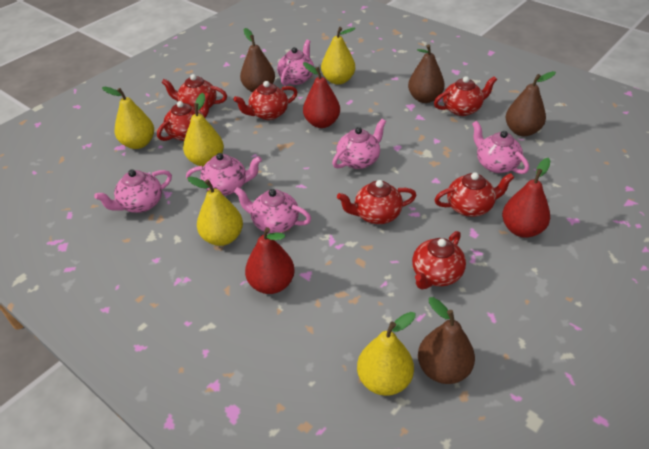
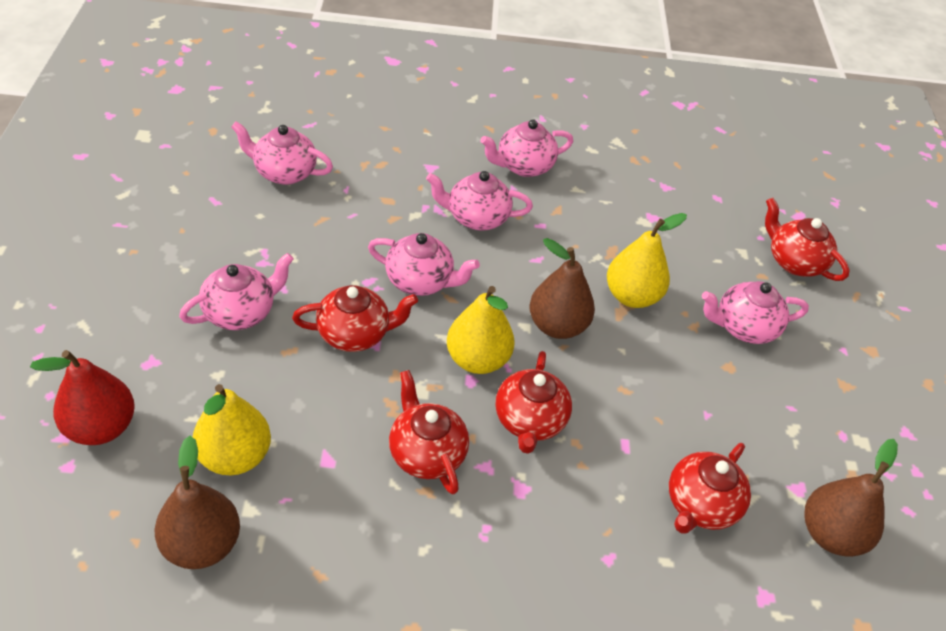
brown pear: [240,28,275,92] [408,44,445,103] [418,297,475,384] [505,71,556,136] = 4 -> [155,436,240,569] [529,238,595,339] [804,439,898,557] = 3
red pear: [245,227,295,294] [303,62,340,128] [502,158,550,238] = 3 -> [30,350,135,445] = 1
red teapot: [157,93,210,141] [161,74,227,108] [233,81,298,120] [337,180,417,224] [412,231,466,289] [434,76,497,116] [434,172,514,217] = 7 -> [292,285,418,352] [389,370,469,494] [496,351,572,454] [669,443,751,533] [765,198,850,281] = 5
yellow pear: [102,87,154,149] [183,93,224,167] [187,176,243,246] [321,27,356,85] [357,312,415,396] = 5 -> [193,384,271,475] [447,286,514,374] [607,213,687,308] = 3

